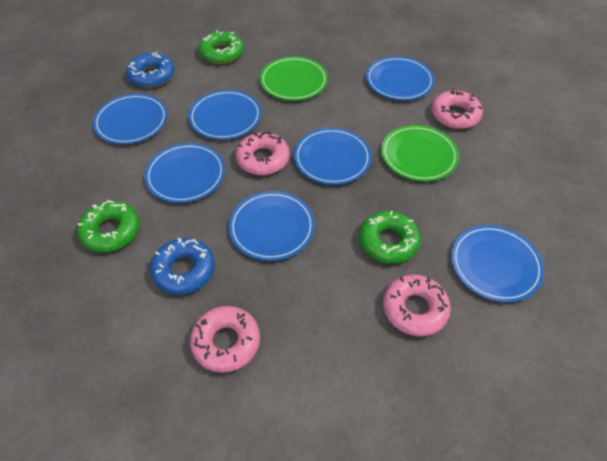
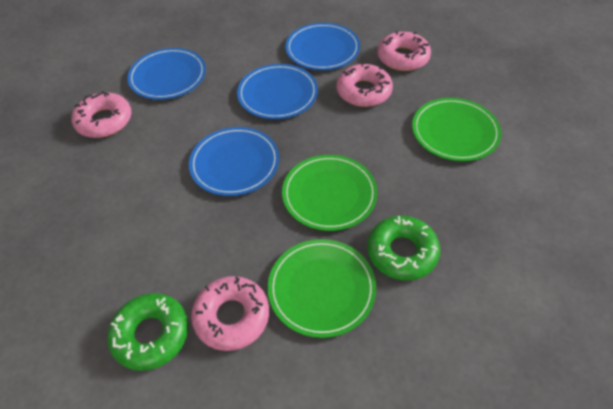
blue donut: [126,52,174,88] [150,238,215,294] = 2 -> none = 0
blue plate: [93,94,168,144] [145,143,225,203] [189,90,262,140] [229,191,315,261] [294,128,372,185] [366,56,435,100] [451,225,544,302] = 7 -> [127,48,206,100] [189,127,279,196] [237,64,318,119] [285,23,360,70] = 4
green donut: [77,200,140,252] [199,30,244,64] [359,211,421,264] = 3 -> [108,293,188,371] [367,216,440,281] = 2
green plate: [260,56,328,101] [381,125,459,181] = 2 -> [268,239,376,338] [282,155,378,231] [412,98,501,161] = 3

